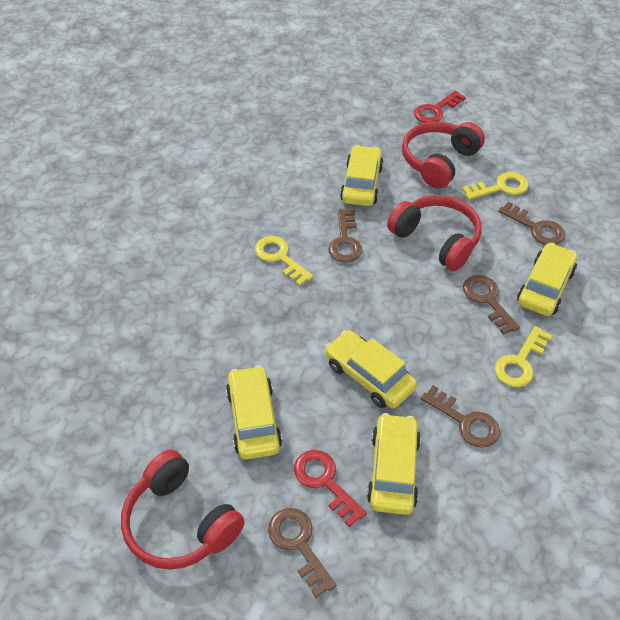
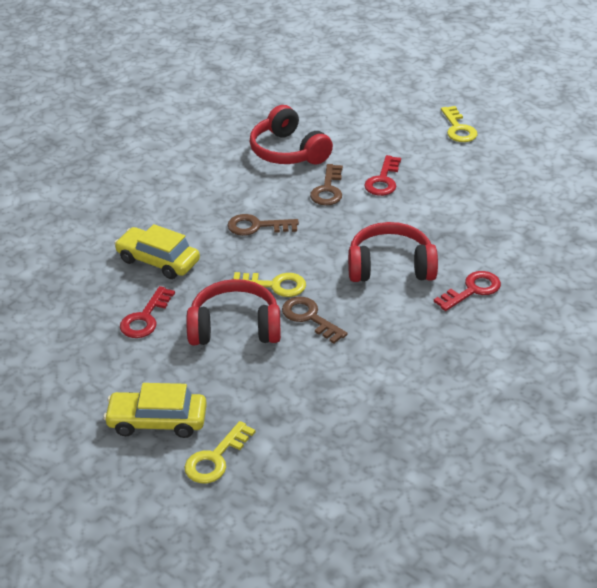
brown key: [268,508,336,598] [328,209,362,263] [421,385,500,448] [463,275,520,335] [498,202,565,245] = 5 -> [227,214,299,236] [282,297,348,344] [310,164,343,206] = 3
red key: [294,450,367,527] [414,91,466,123] = 2 -> [120,286,175,338] [364,155,401,196] [434,271,501,311] = 3
yellow car: [226,365,282,460] [325,330,417,409] [340,145,383,206] [367,413,421,515] [517,243,577,316] = 5 -> [104,383,207,438] [114,224,200,279] = 2

